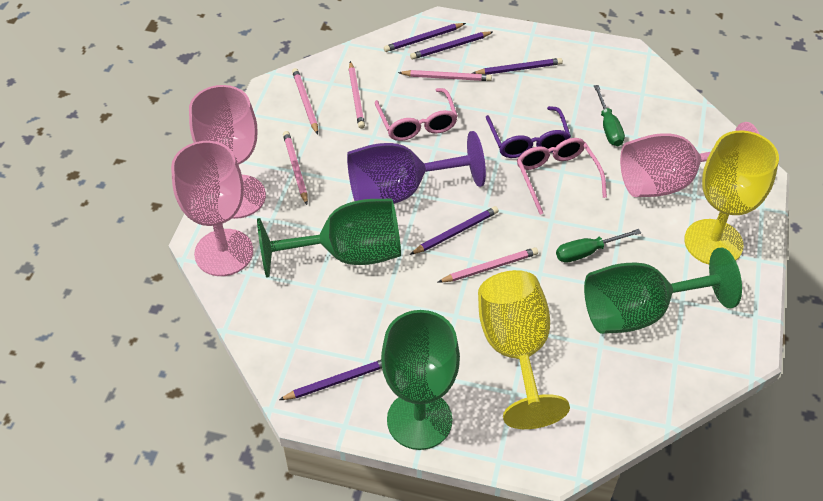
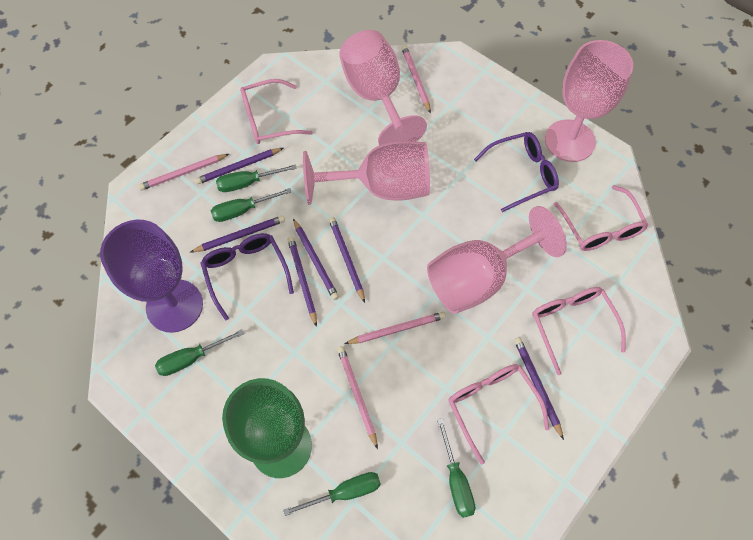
green goblet: [257,199,401,278] [381,310,460,450] [584,248,742,334] = 3 -> [222,378,312,478] = 1
green screwdriver: [556,229,641,263] [594,85,625,146] = 2 -> [155,329,244,376] [211,188,292,222] [216,164,297,192] [283,472,381,516] [437,418,475,518] = 5
pink glasses: [375,88,458,141] [517,138,607,215] = 2 -> [240,79,313,144] [449,364,549,465] [532,287,626,375] [554,185,648,251] = 4
pink goblet: [171,141,253,276] [189,85,266,219] [620,122,760,197] = 3 -> [303,141,430,205] [339,30,427,145] [427,206,567,314] [545,40,633,162] = 4
pink pencil: [283,131,308,205] [292,68,318,135] [349,61,365,129] [398,70,492,81] [438,247,538,282] = 5 -> [138,154,229,191] [337,346,378,449] [344,312,446,344] [401,45,431,114] = 4
purple glasses: [485,106,571,158] = 1 -> [200,233,294,321] [474,132,559,212] = 2
purple pencil: [279,360,382,400] [384,23,466,52] [410,31,493,60] [410,206,499,255] [472,58,563,75] = 5 -> [190,215,285,253] [195,148,283,185] [287,236,317,327] [293,219,339,300] [329,217,365,303] [514,337,564,440] = 6
yellow goblet: [478,270,570,429] [684,131,779,264] = 2 -> none = 0

